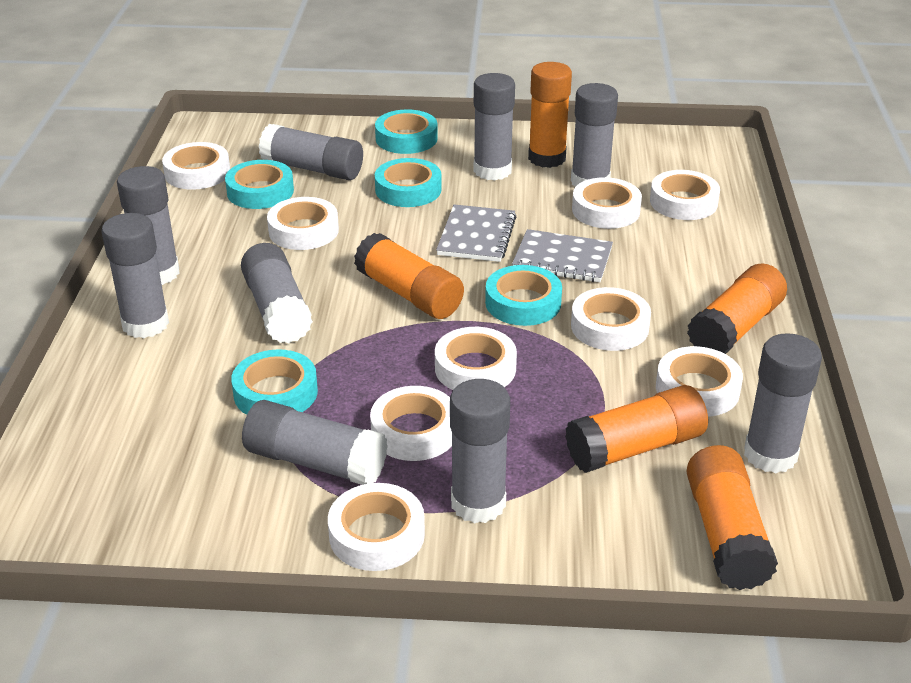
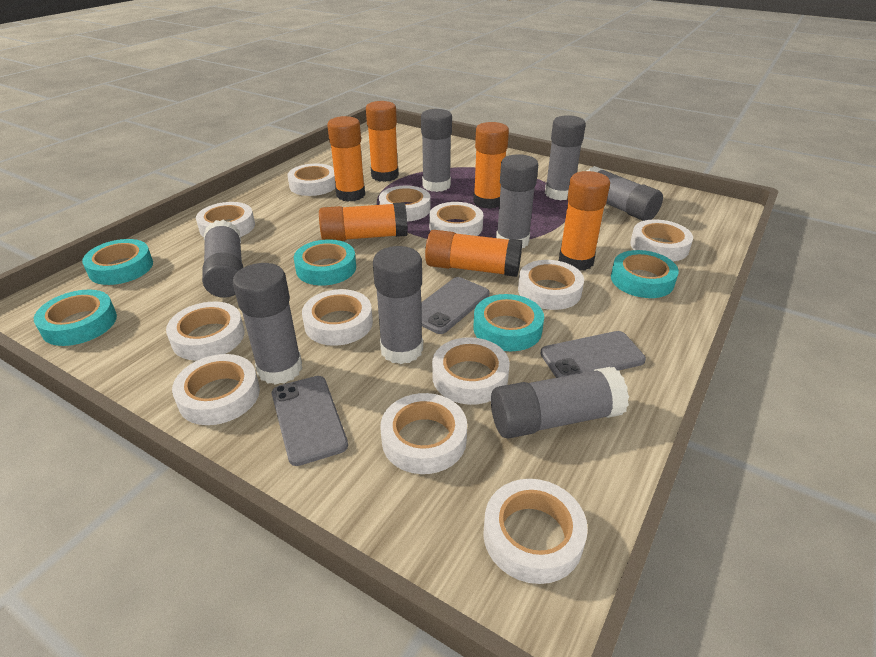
grey glue stick: [101,213,169,338] [117,166,180,285] [241,243,313,344] [242,400,388,485] [259,124,363,180] [450,379,510,523] [474,73,515,180] [571,83,618,187] [744,333,822,473] = 9 -> [202,220,243,298] [233,263,302,385] [373,246,423,364] [421,109,452,192] [491,367,629,439] [496,154,538,248] [545,115,586,200] [587,166,663,221] = 8
grey notebook: [436,204,516,262] [512,229,613,282] = 2 -> none = 0
grey phone: none = 0 -> [272,376,348,466] [421,277,489,334] [540,331,646,378] = 3
orange glue stick: [354,233,464,319] [528,62,572,168] [565,385,708,473] [686,445,778,590] [687,263,787,354] = 5 -> [319,202,408,241] [327,116,365,202] [366,101,399,182] [425,230,522,277] [473,122,509,209] [559,171,610,271] = 6
white tape: [162,142,230,190] [267,197,339,250] [328,483,425,571] [370,386,452,461] [435,327,517,390] [571,287,651,351] [572,177,642,229] [650,170,720,220] [656,346,743,417] = 9 -> [166,302,245,361] [172,354,260,425] [196,202,255,237] [287,163,336,196] [302,289,373,346] [379,186,431,222] [380,393,467,474] [429,202,483,236] [432,337,510,405] [483,479,588,584] [518,260,584,310] [630,219,693,261] = 12

